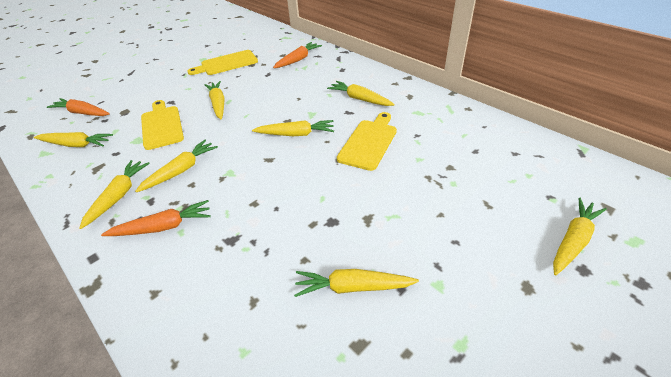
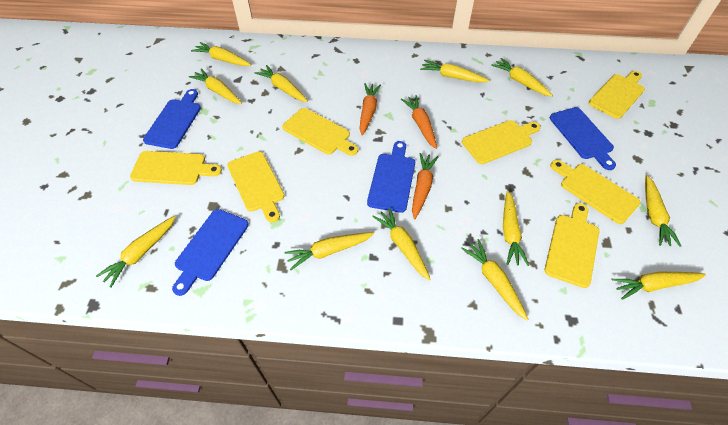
blue cutting board: none = 0 -> [143,89,201,149] [172,209,249,296] [367,141,415,213] [550,107,616,170] = 4
yellow carrot: [34,132,113,147] [79,160,150,229] [135,140,218,192] [204,81,225,120] [252,120,334,136] [294,269,419,297] [327,81,395,106] [553,197,607,275] = 8 -> [96,216,176,287] [189,68,242,104] [191,42,251,66] [254,65,308,102] [284,232,374,270] [372,207,431,281] [420,60,489,83] [461,239,529,321] [491,58,553,97] [503,190,529,266] [611,272,706,300] [645,175,681,247] = 12
yellow cutting board: [141,100,184,150] [187,50,258,75] [337,112,397,171] = 3 -> [130,151,222,185] [227,151,284,223] [282,108,358,156] [462,120,541,164] [545,203,599,288] [550,160,641,224] [589,71,645,119] = 7

